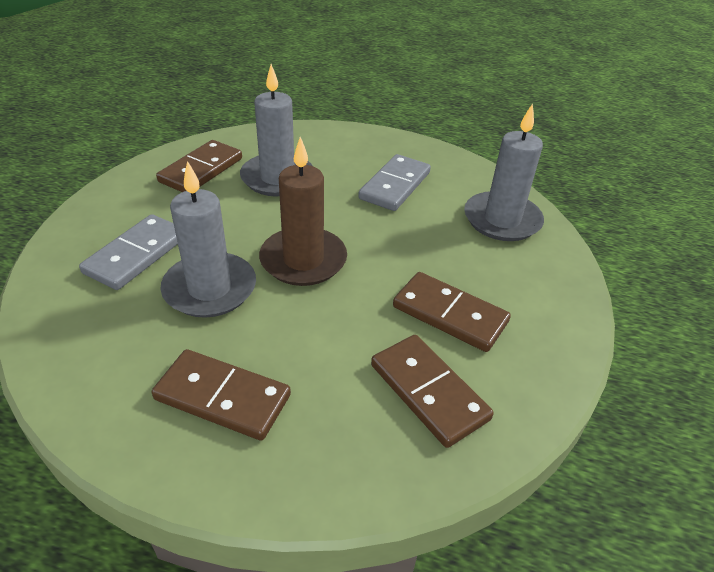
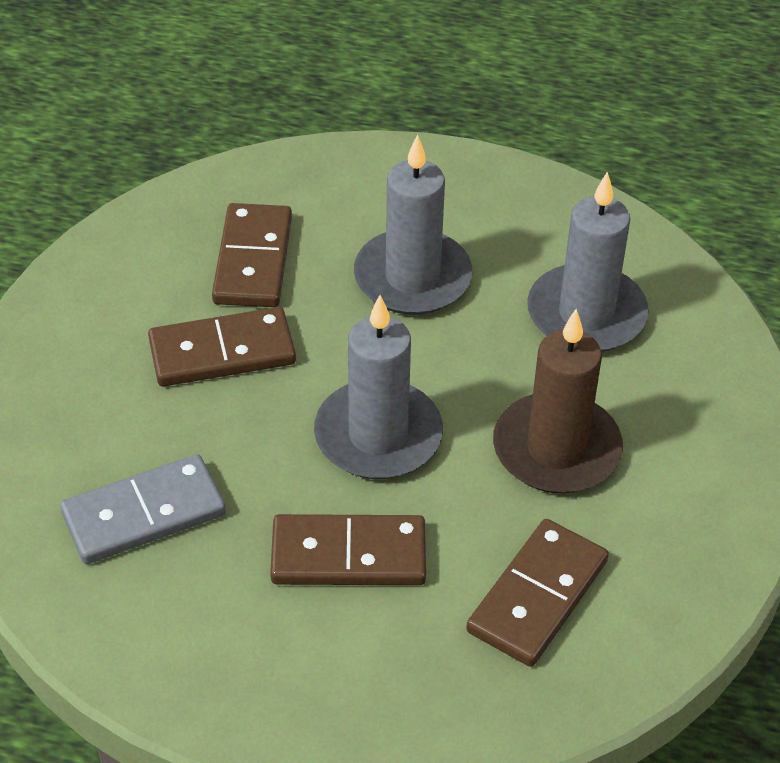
grey domino: [79,214,178,290] [358,154,431,211] = 2 -> [60,454,226,564] = 1

